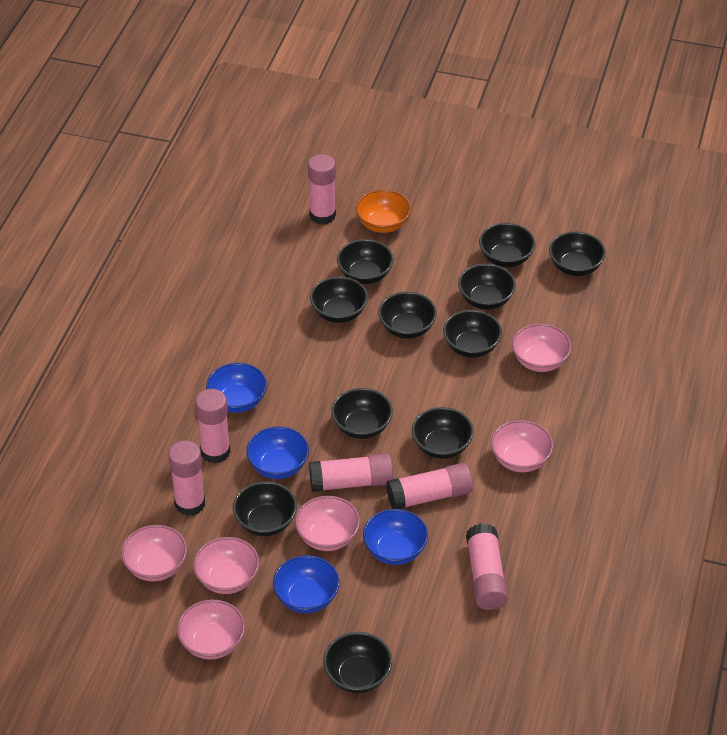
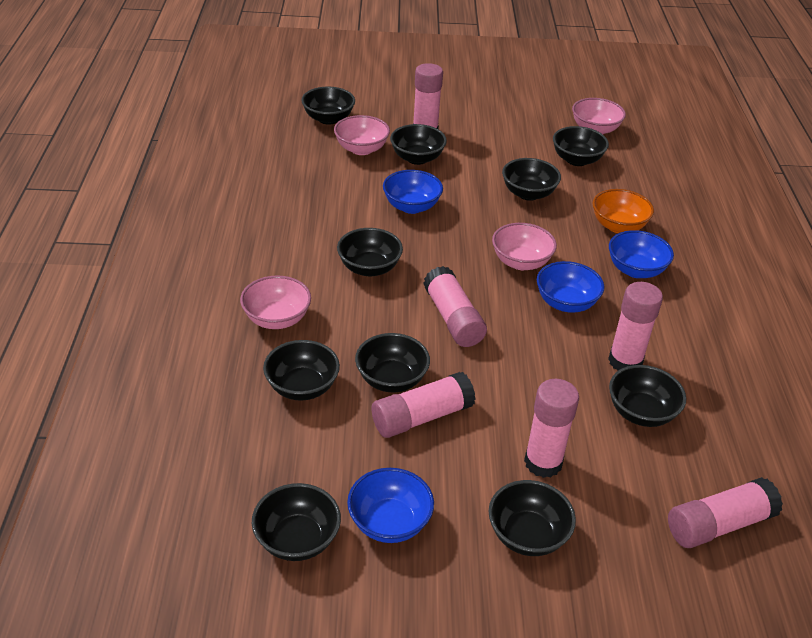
black bowl: [233,481,297,536] [310,276,368,323] [323,632,392,693] [331,388,393,439] [337,239,394,284] [378,292,437,339] [412,407,474,459] [443,310,502,358] [458,264,516,310] [479,223,535,267] [549,231,606,276] = 11 -> [252,483,341,561] [263,340,340,400] [301,86,355,125] [337,228,403,276] [355,333,430,392] [390,124,447,165] [489,480,576,556] [502,158,561,201] [553,126,609,166] [609,365,686,427] = 10
pink bowl: [121,525,187,582] [177,599,245,660] [193,537,259,594] [295,496,360,551] [491,420,553,472] [512,324,572,372] = 6 -> [240,275,311,329] [334,115,390,155] [492,223,557,270] [572,98,626,134] = 4

